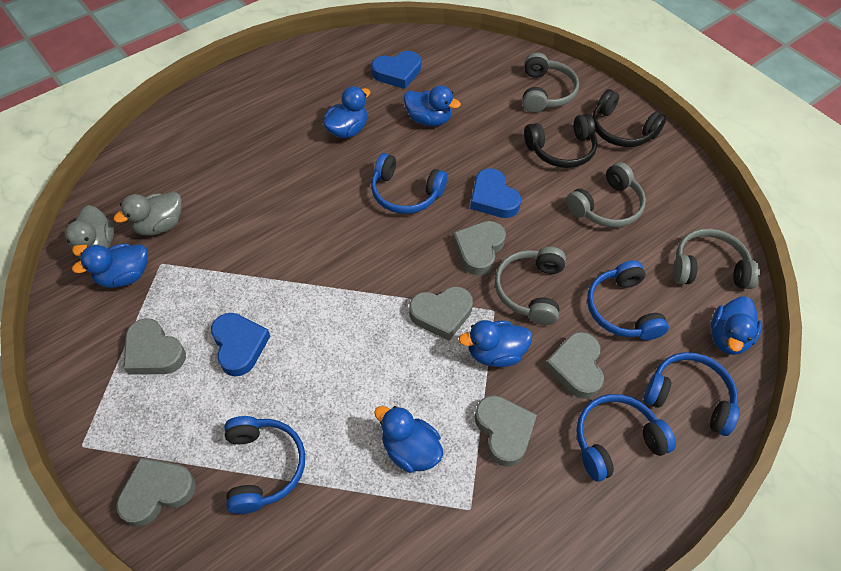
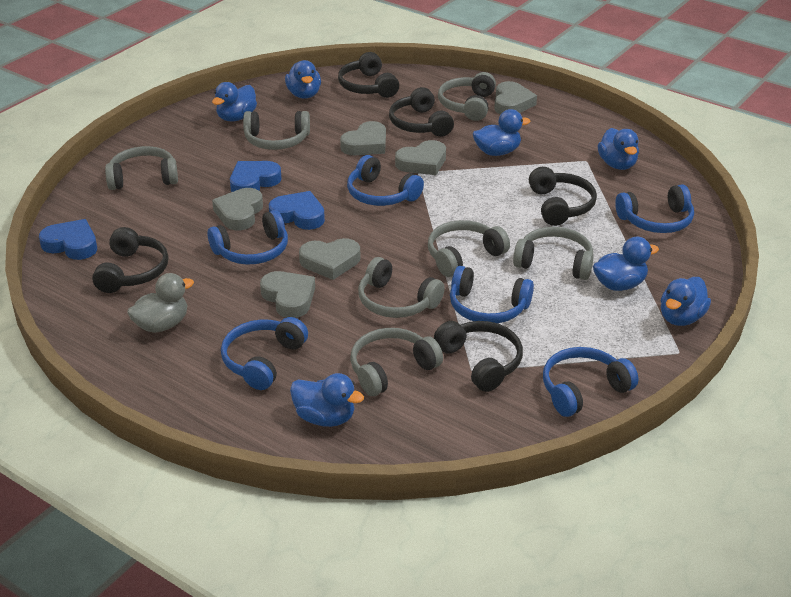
black headphones: [524,114,597,168] [592,89,666,147] = 2 -> [92,227,169,293] [338,52,399,98] [389,87,454,137] [434,321,523,392] [529,167,597,226] = 5
blue duck: [72,244,148,288] [323,86,370,138] [374,406,443,473] [403,85,461,126] [459,320,532,367] [711,297,762,355] = 6 -> [212,82,257,121] [285,60,321,99] [290,373,364,427] [472,109,530,156] [593,236,659,291] [598,128,639,170] [661,277,711,326] = 7
blue headphones: [224,416,305,514] [371,153,447,214] [576,394,676,482] [587,260,669,340] [644,352,740,436] = 5 -> [208,210,288,265] [221,317,308,390] [347,155,424,206] [450,266,534,323] [543,347,638,417] [615,184,694,233] = 6
grey duck: [65,205,114,259] [114,192,182,235] = 2 -> [127,273,194,333] = 1
grey headphones: [495,247,566,325] [522,52,579,113] [566,162,646,227] [673,229,760,289] = 4 -> [105,146,178,190] [243,111,310,150] [350,328,443,396] [358,257,445,318] [428,220,510,277] [438,72,496,121] [513,227,594,280] = 7

